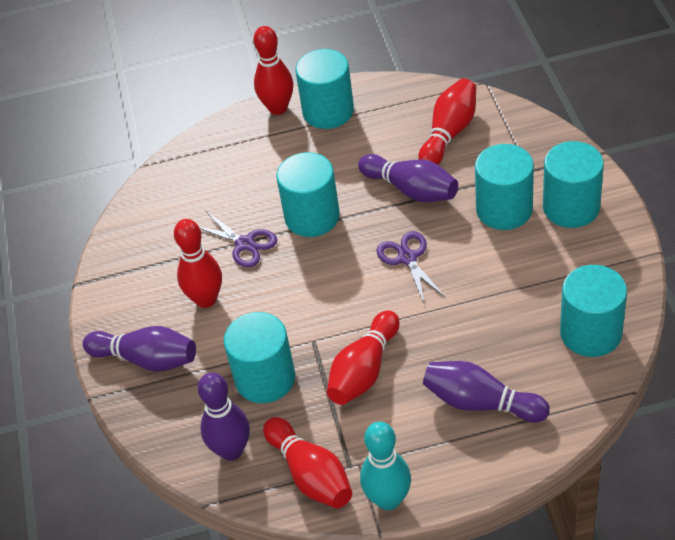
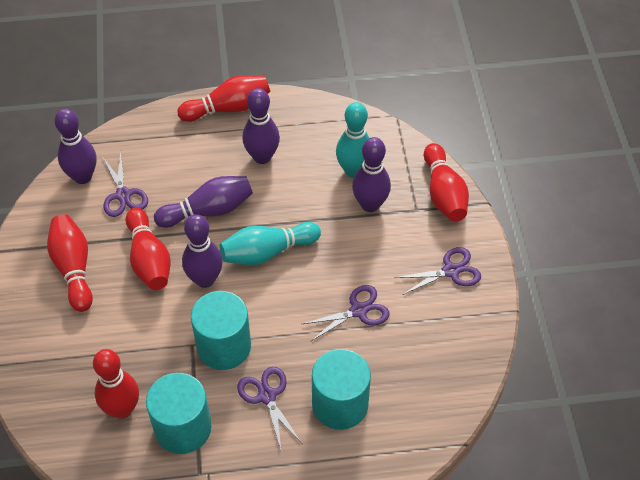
purple bowling pin: [83,326,196,372] [198,373,250,461] [358,154,458,202] [423,361,550,422] = 4 -> [55,109,96,184] [154,176,253,228] [182,214,223,288] [242,88,280,164] [352,137,391,212] = 5
purple scissors: [199,211,277,267] [376,231,446,306] = 2 -> [103,151,148,217] [237,367,302,449] [302,285,390,342] [394,247,481,295] = 4
turquoise bowling pin: [360,422,411,510] = 1 -> [219,222,321,265] [336,102,369,178] = 2
turquoise cylinder: [224,312,295,403] [276,152,340,237] [296,49,354,129] [475,144,534,230] [543,141,604,228] [560,265,627,357] = 6 -> [146,373,212,454] [191,291,251,370] [312,349,371,430] = 3

